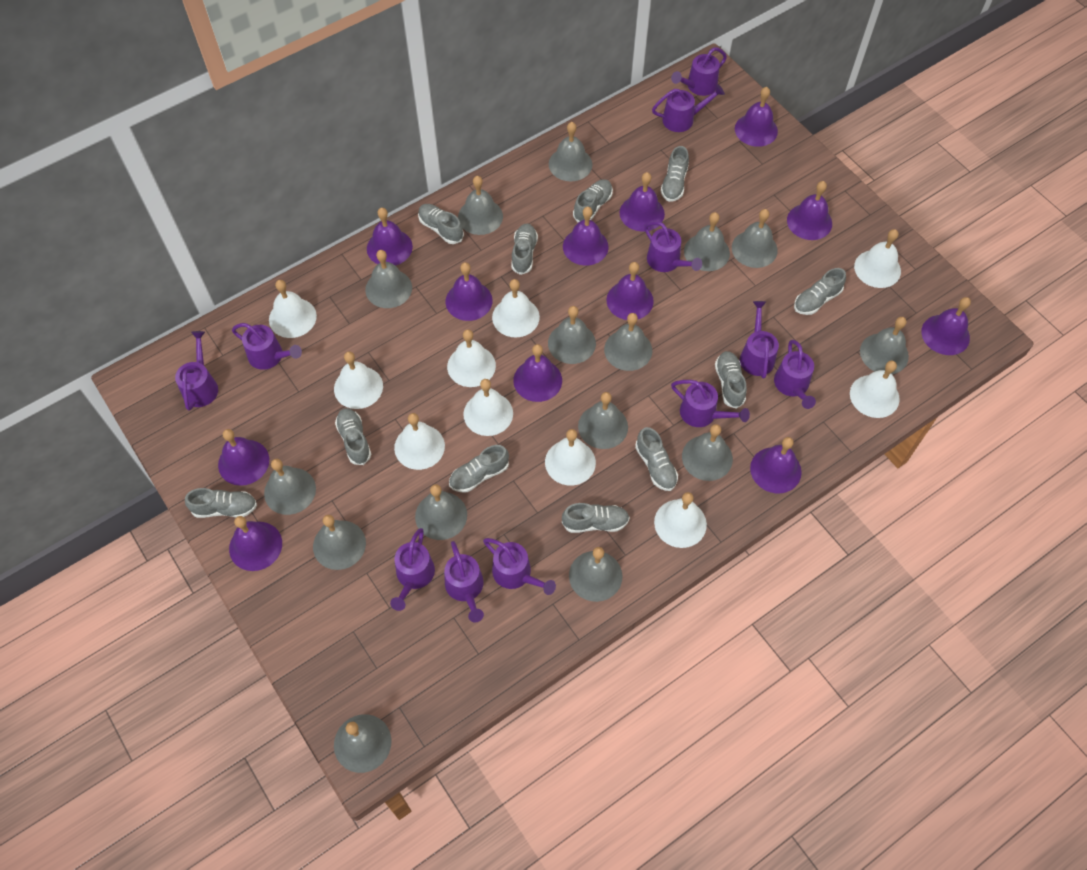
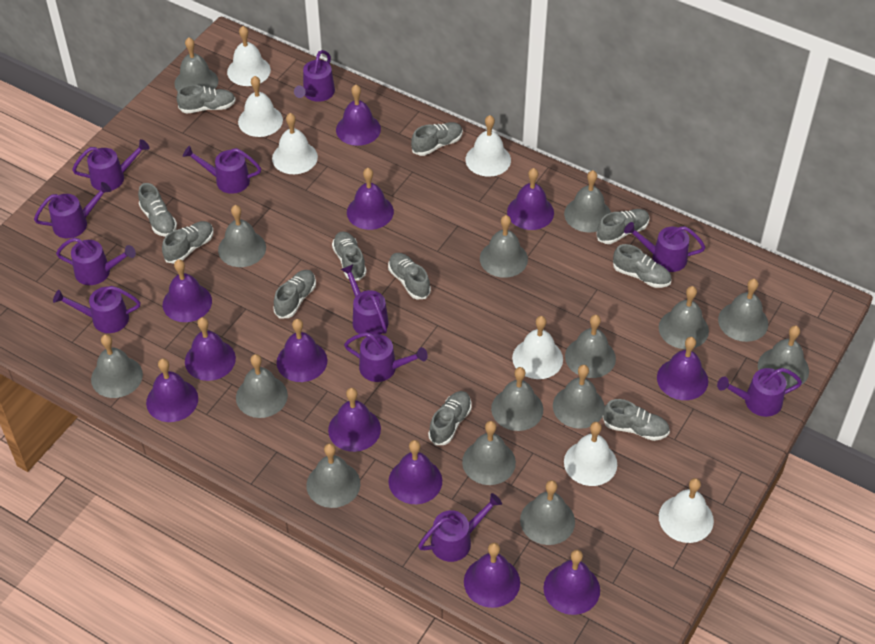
white bell: [269,280,317,338] [334,352,383,409] [394,413,445,470] [447,329,496,387] [463,379,513,436] [492,279,540,337] [545,429,596,486] [654,492,707,548] [850,361,900,418] [854,229,901,288] = 10 -> [227,26,271,86] [238,76,283,137] [272,113,318,174] [465,115,511,177] [512,316,563,379] [564,422,617,486] [659,478,714,543] = 7

